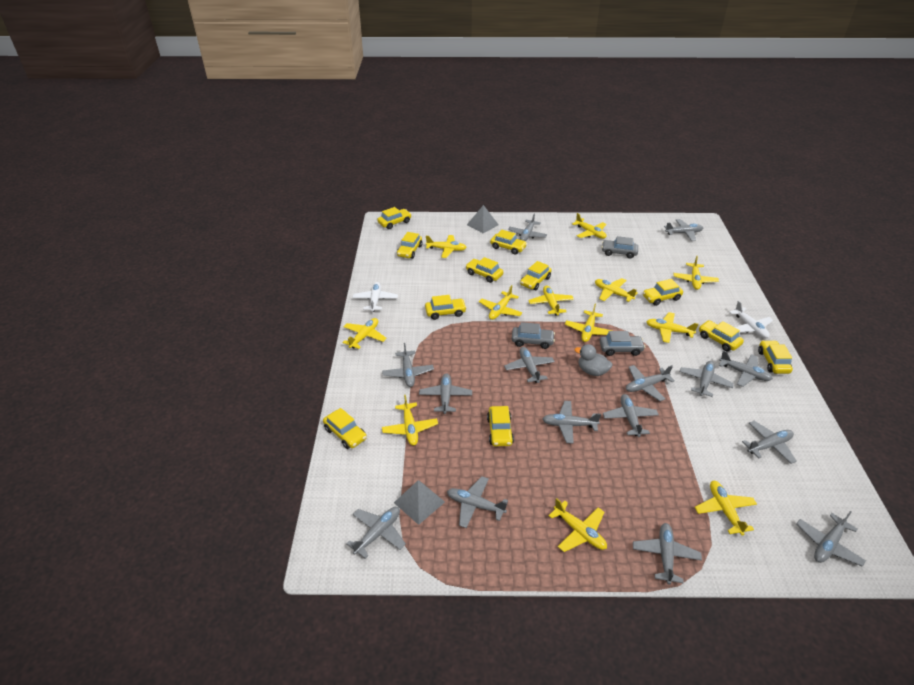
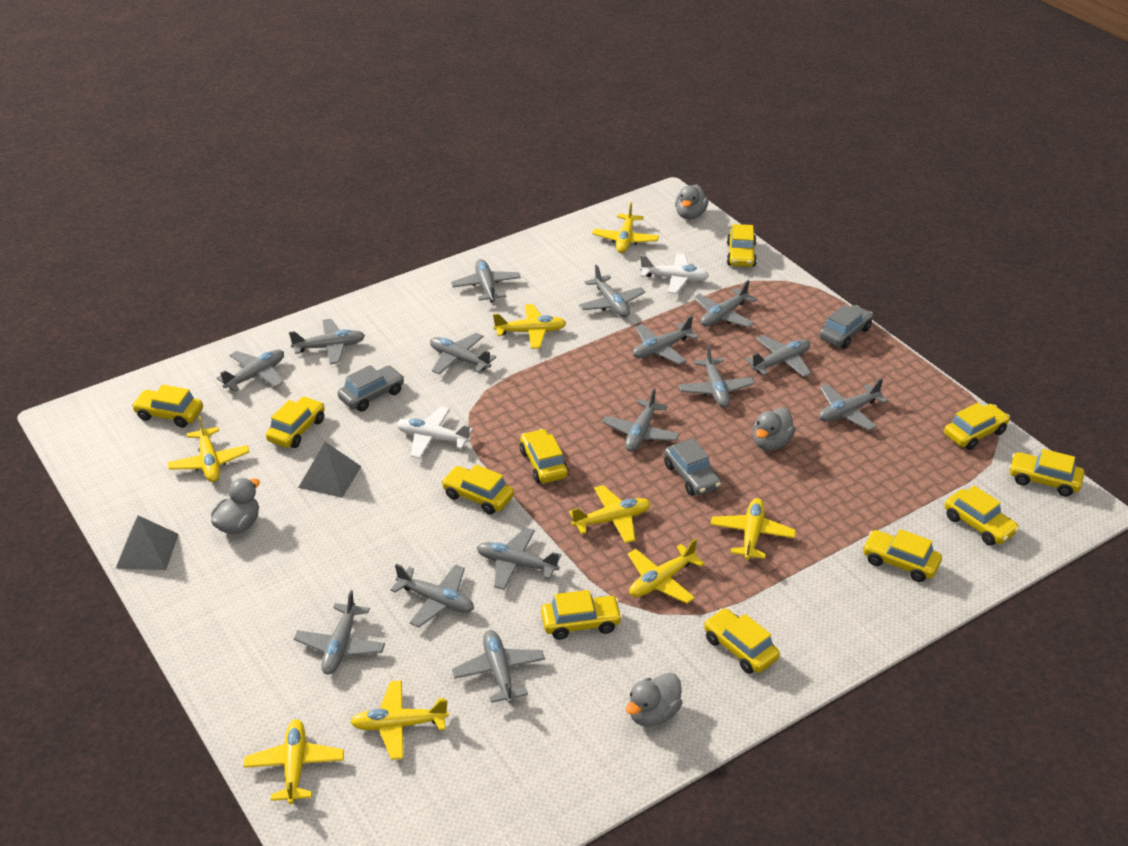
grey duck: [575,344,612,376] = 1 -> [211,478,260,534] [626,672,682,727] [675,184,708,219] [753,407,796,451] = 4
yellow plane: [343,318,387,349] [382,395,438,446] [426,235,467,258] [479,285,522,320] [528,285,574,316] [549,498,607,552] [565,304,612,342] [572,213,607,239] [595,278,638,302] [646,312,698,343] [673,255,719,290] [695,481,757,535] = 12 -> [167,416,250,482] [244,719,344,804] [350,680,449,760] [493,304,566,349] [569,485,651,543] [592,202,659,253] [628,538,705,604] [710,498,796,560] = 8

